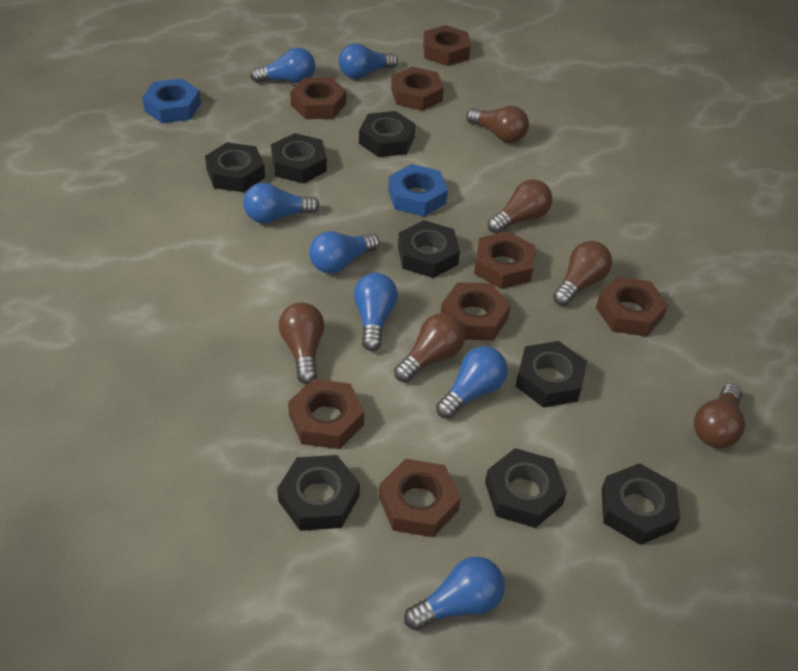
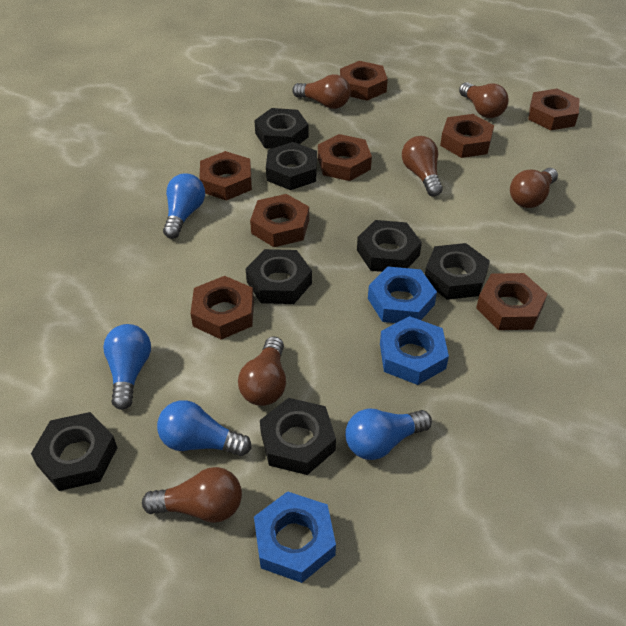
black nut: [205,142,265,192] [271,133,327,183] [277,455,360,531] [359,111,416,157] [398,220,460,278] [485,448,567,528] [516,341,587,408] [602,463,680,545] = 8 -> [31,412,117,491] [246,249,312,304] [254,108,308,149] [260,398,336,475] [266,142,317,190] [357,220,422,272] [425,243,490,300] = 7
blue light bulb: [243,183,320,223] [250,48,316,83] [309,231,380,274] [339,43,398,79] [354,273,398,351] [404,556,505,631] [436,346,508,419] = 7 -> [103,324,151,410] [157,400,252,456] [163,173,205,239] [345,409,432,460] = 4
blue nut: [142,78,201,123] [388,164,448,216] = 2 -> [254,491,336,583] [368,267,437,323] [380,316,449,385] = 3

